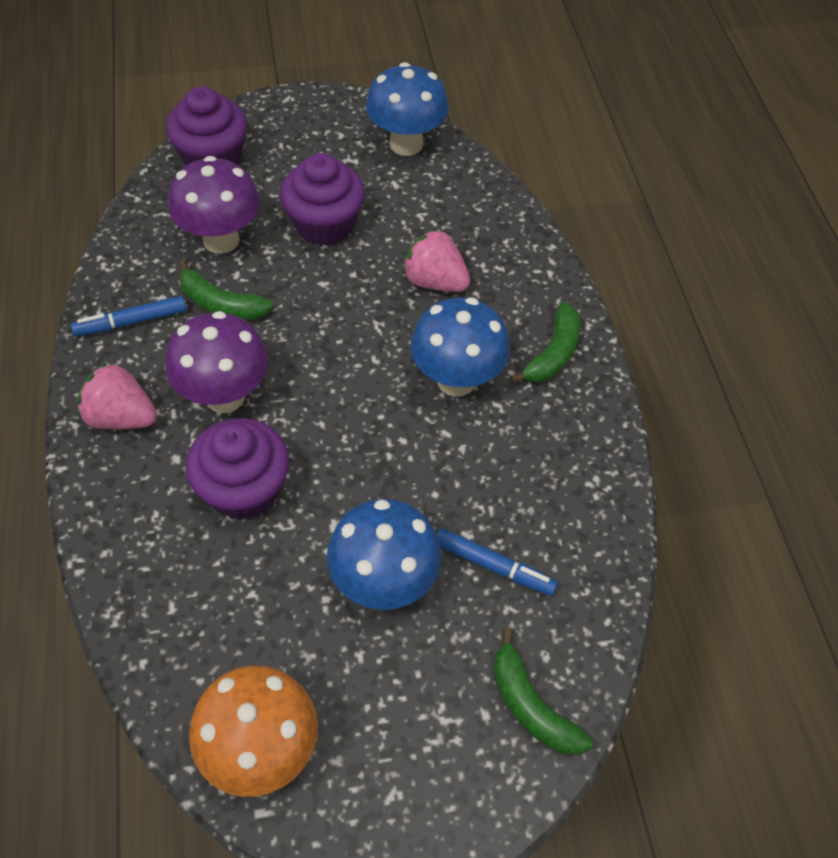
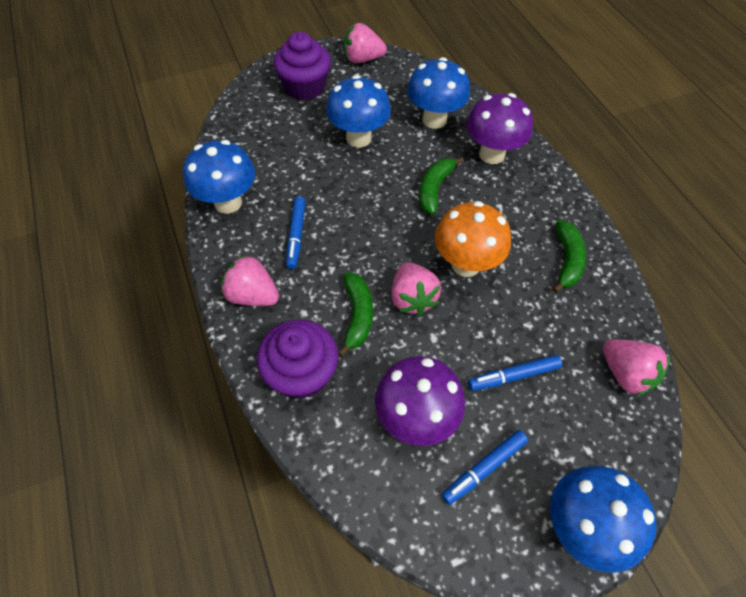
blue marker: [71,296,186,336] [436,528,558,596] = 2 -> [286,197,306,269] [442,430,528,505] [468,355,562,391] = 3
blue mushroom: [327,499,442,610] [366,62,449,156] [410,297,510,397] = 3 -> [183,140,255,214] [326,75,391,148] [407,57,470,129] [550,466,657,573] = 4
pink strawberry: [77,362,157,429] [402,228,471,292] = 2 -> [221,254,279,306] [344,23,387,63] [391,262,441,316] [603,339,670,396] = 4
purple cupcake: [166,86,248,166] [186,418,289,520] [280,153,365,246] = 3 -> [257,320,338,399] [274,32,331,100] = 2

